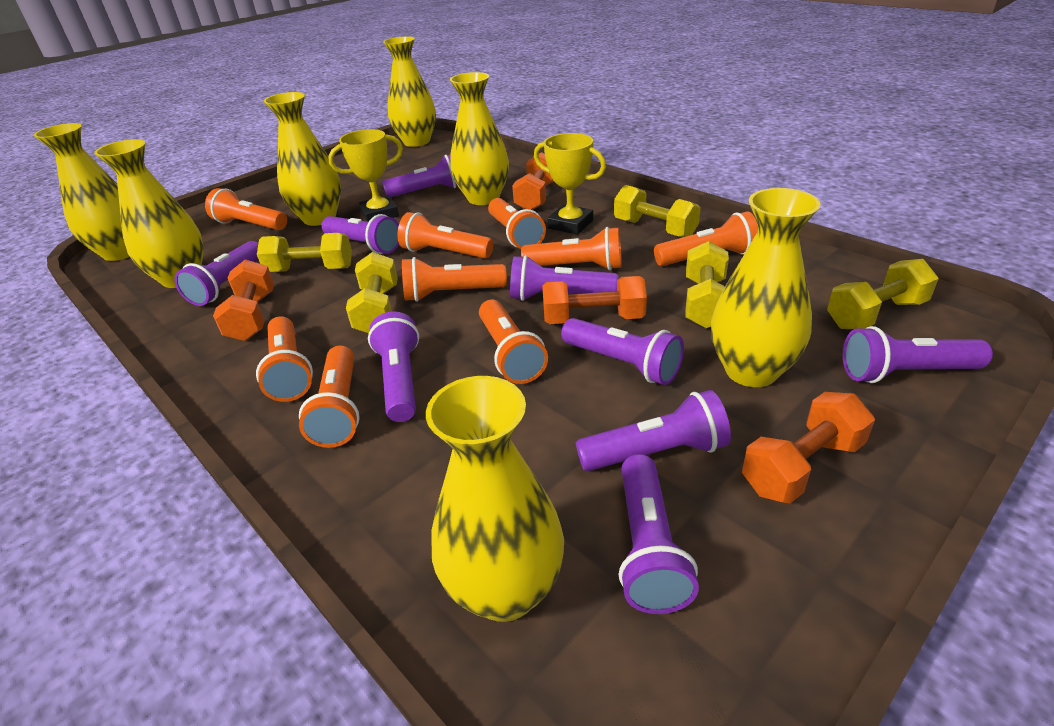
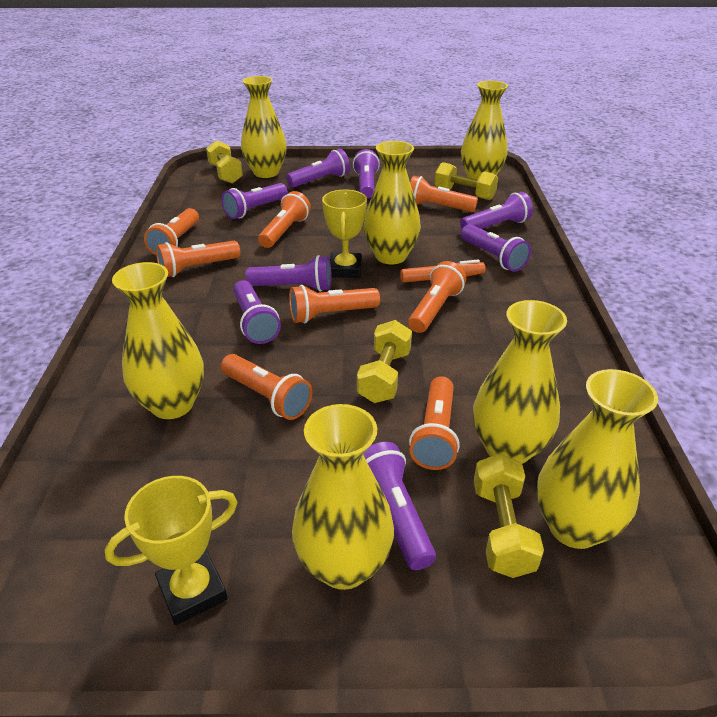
orange dumbbell: [213,259,274,341] [512,152,554,210] [542,276,647,324] [742,392,875,503] = 4 -> none = 0
orange flashlight: [205,188,287,230] [256,316,313,402] [299,346,360,448] [398,212,493,259] [402,257,507,302] [479,300,548,384] [488,198,546,249] [521,227,622,270] [654,211,758,266] = 9 -> [144,208,199,255] [156,241,240,277] [221,354,312,420] [258,191,311,248] [289,285,380,323] [408,261,466,333] [409,376,460,470] [410,176,478,212] = 8
orange marker: none = 0 -> [400,260,486,283] = 1
purple flashlight: [174,241,259,306] [321,214,399,254] [368,312,419,422] [382,155,457,197] [510,255,618,301] [561,318,684,385] [576,390,731,471] [618,454,699,614] [843,326,993,383] = 9 -> [221,183,288,219] [233,280,281,344] [246,255,332,292] [287,149,350,188] [353,149,380,199] [363,442,436,570] [460,192,533,229] [461,224,531,272] = 8
yellow dumbbell: [257,233,352,272] [346,252,398,333] [614,185,701,237] [685,241,729,328] [827,259,939,329] = 5 -> [206,140,243,184] [357,320,412,403] [435,162,498,200] [474,453,544,578] = 4

